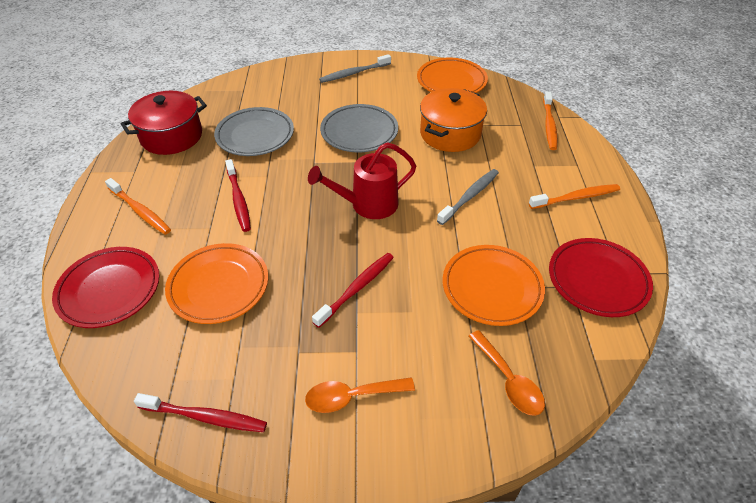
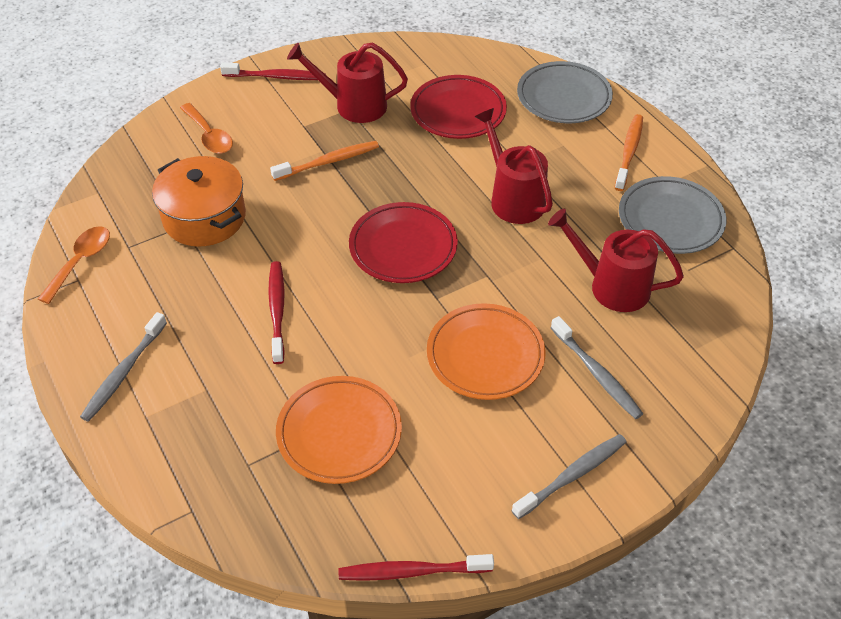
grey toothbrush: [319,54,391,83] [437,169,499,225] = 2 -> [80,312,167,422] [511,434,626,519] [551,316,643,419] = 3
orange plate: [165,243,268,324] [417,58,488,93] [443,245,545,326] = 3 -> [276,376,402,484] [427,303,545,400] = 2
orange toothbrush: [105,178,171,235] [529,184,620,209] [543,91,558,150] = 3 -> [270,141,379,181] [615,114,643,191] = 2
red pot: [121,91,207,155] = 1 -> none = 0
red watering can: [308,142,416,219] = 1 -> [287,43,408,123] [474,108,553,224] [548,208,684,312] = 3

